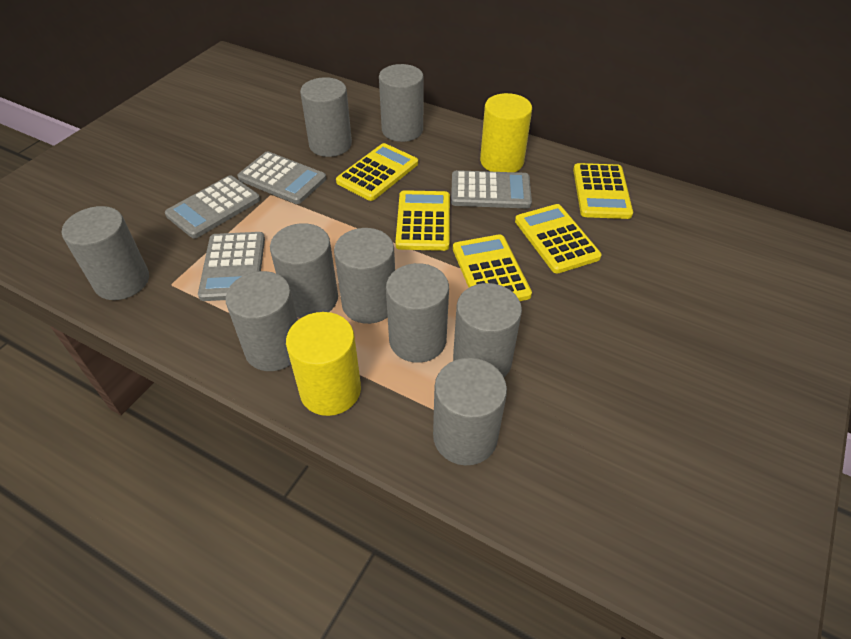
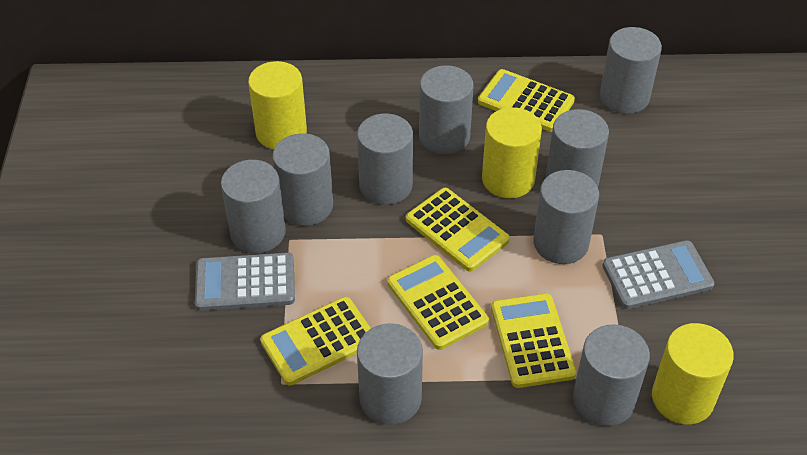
grey calculator: [165,175,260,239] [198,232,265,301] [237,151,326,204] [451,170,532,208] = 4 -> [195,252,295,311] [602,240,714,309] = 2
yellow cylinder: [286,312,361,416] [480,93,532,172] = 2 -> [248,61,307,149] [482,107,542,198] [652,323,734,425] = 3

